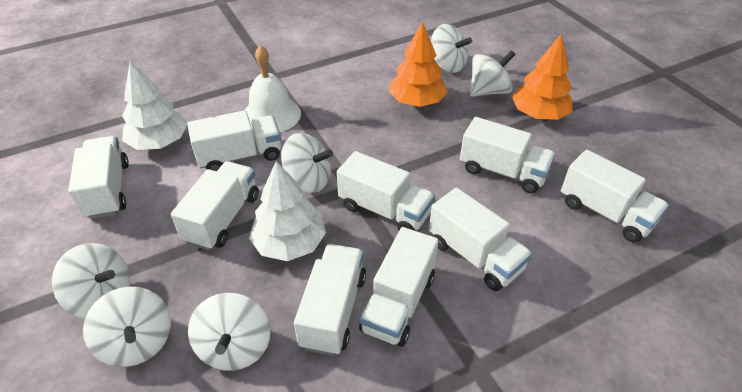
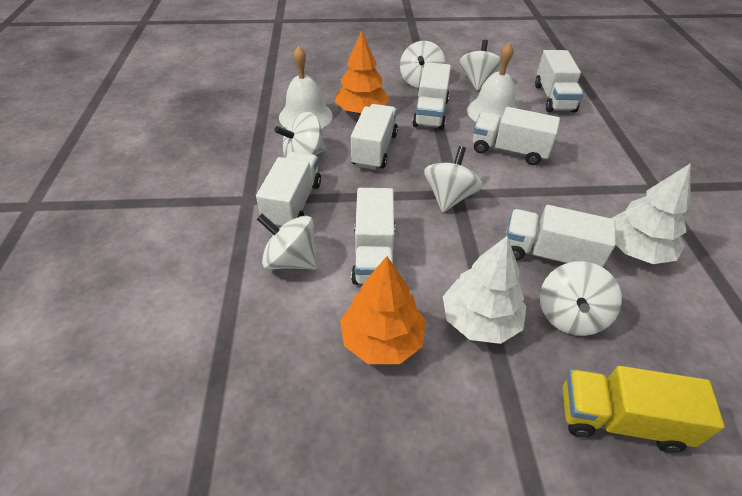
white bell: [245,45,301,132] = 1 -> [279,46,333,129] [467,43,517,127] = 2
white truck: [68,136,129,219] [171,161,259,251] [187,110,281,171] [294,244,366,356] [337,151,435,231] [359,227,439,347] [429,188,532,291] [460,117,556,193] [561,150,669,242] = 9 -> [256,152,321,228] [351,104,398,170] [351,188,395,285] [412,62,451,130] [473,107,560,165] [506,205,616,267] [535,50,583,113] = 7
yellow truck: none = 0 -> [563,366,725,453] = 1

